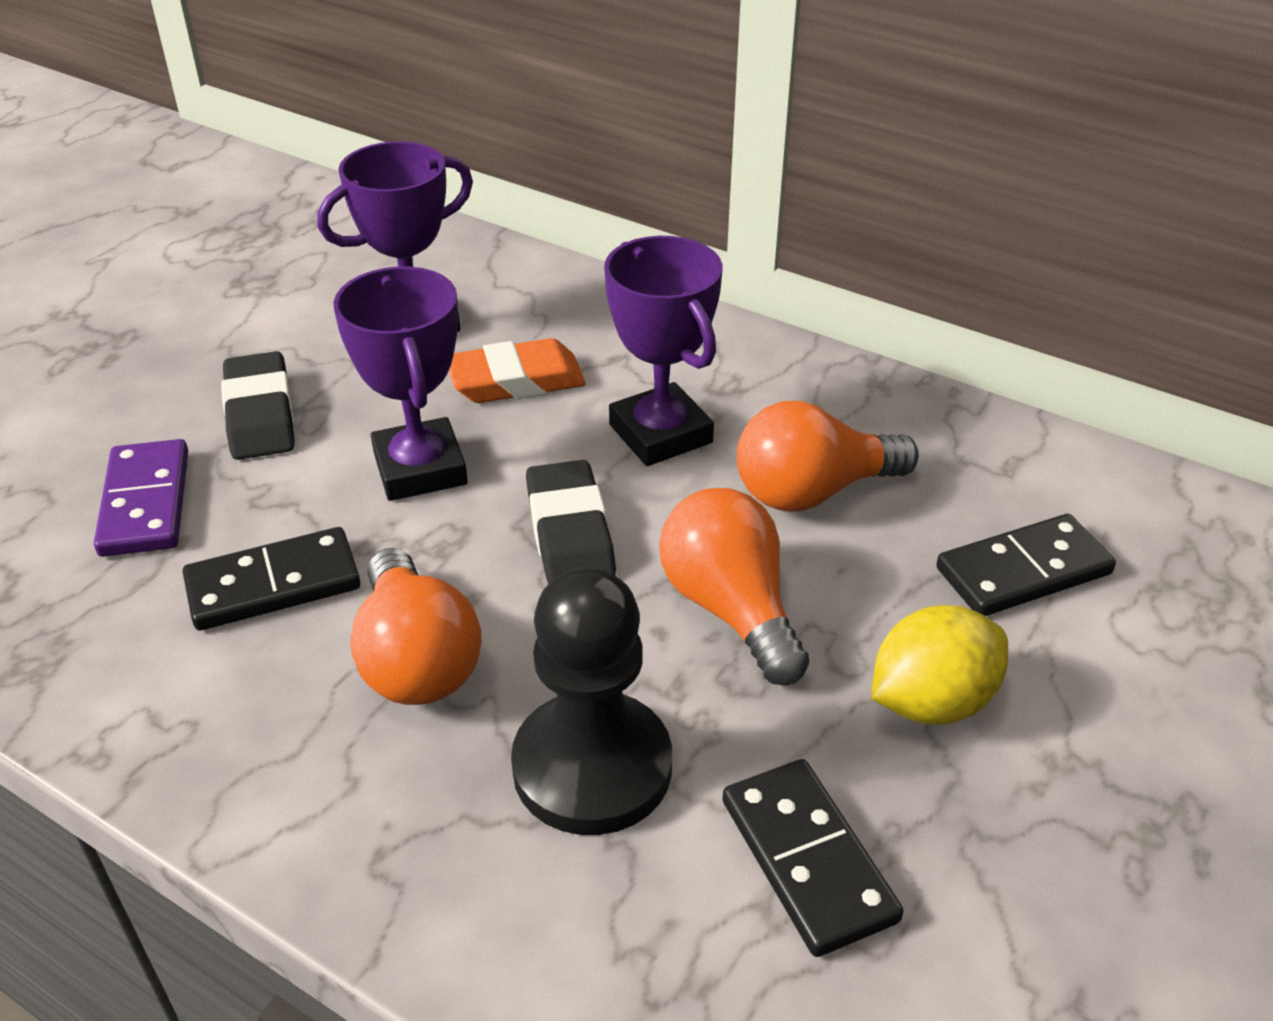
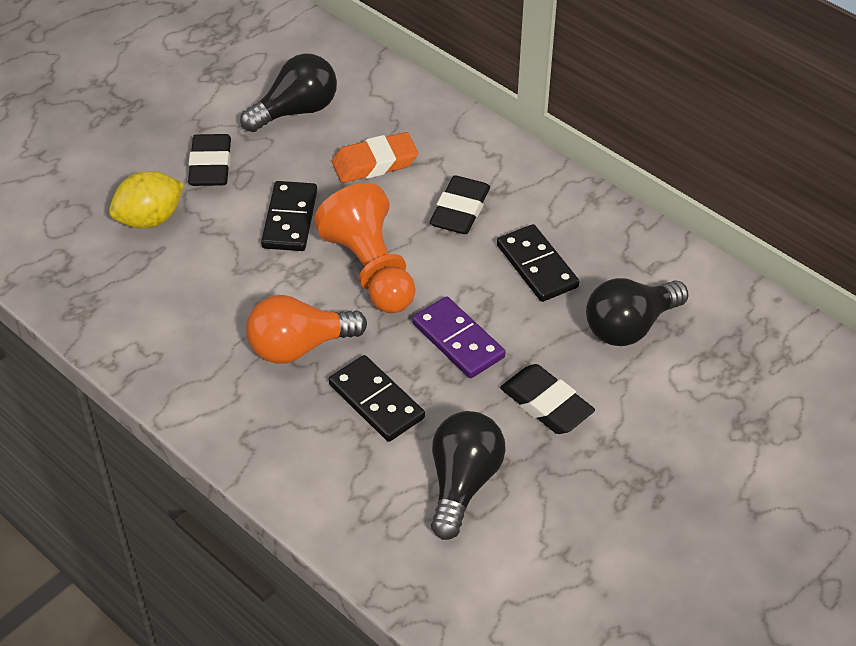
black eraser: [221,351,295,460] [526,460,616,584] = 2 -> [188,134,231,186] [430,176,490,234] [500,364,595,434] = 3
black light bulb: none = 0 -> [240,53,337,132] [431,411,506,540] [586,278,688,346] = 3
black pawn: [511,567,672,835] = 1 -> none = 0
orange light bulb: [350,548,482,705] [659,488,809,685] [737,401,919,512] = 3 -> [246,295,367,364] = 1
orange pawn: none = 0 -> [314,183,415,313] = 1
purple trophy: [317,141,473,332] [333,266,468,501] [604,236,722,466] = 3 -> none = 0

